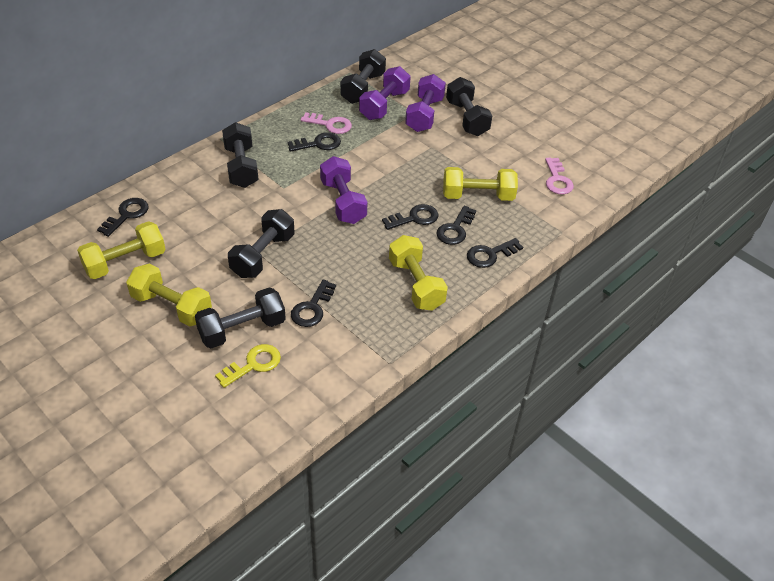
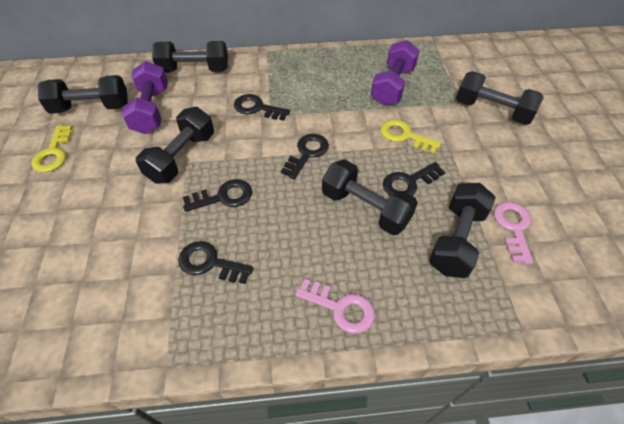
black dumbbell: [195,287,286,348] [222,122,259,188] [228,209,295,278] [340,49,386,104] [446,77,492,136] = 5 -> [38,75,128,114] [136,107,214,184] [152,41,228,72] [322,160,418,235] [429,183,496,278] [456,71,544,125] = 6
black key: [97,198,149,237] [288,132,341,152] [291,280,336,327] [382,204,438,230] [437,206,476,245] [467,238,523,268] = 6 -> [178,241,253,284] [183,179,252,212] [234,94,290,121] [281,134,329,179] [383,162,445,196] = 5
purple dumbbell: [320,156,367,224] [359,66,411,120] [405,74,446,132] = 3 -> [122,61,168,134] [371,40,419,105] = 2
yellow dumbbell: [77,221,166,279] [126,264,212,326] [389,235,448,311] [443,167,518,201] = 4 -> none = 0
yellow key: [215,344,281,388] = 1 -> [31,125,72,172] [380,119,441,154] = 2

